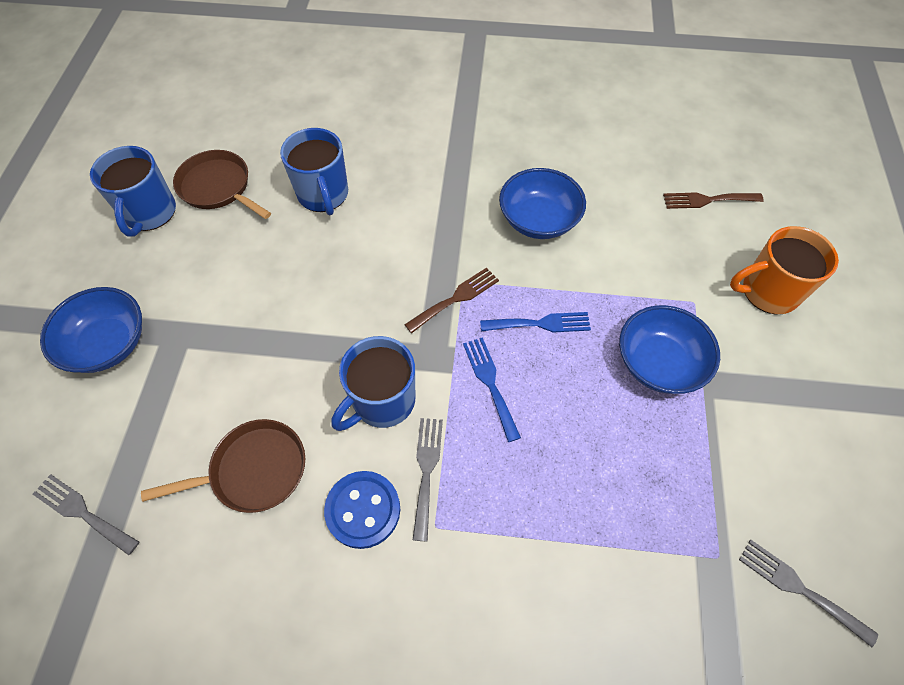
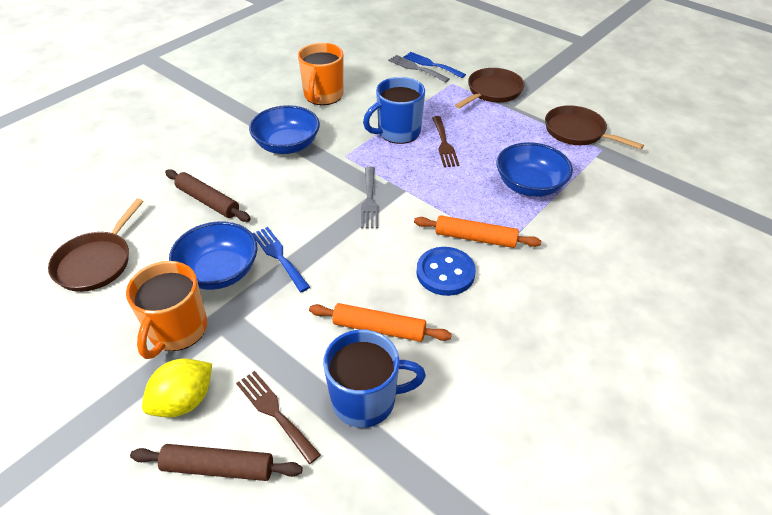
blue mug: [90,146,176,237] [280,128,348,215] [331,336,415,431] = 3 -> [323,330,426,428] [363,77,425,144] = 2
brown pan: [141,419,305,513] [173,150,271,219] = 2 -> [48,199,143,292] [455,68,524,109] [545,105,644,149] = 3
brown rolling pin: none = 0 -> [130,444,303,481] [165,169,251,222] = 2
grey fork: [33,474,139,555] [413,418,443,541] [739,540,878,647] = 3 -> [361,167,378,228] [388,55,450,83] = 2
orange mug: [730,226,839,314] = 1 -> [126,261,207,359] [298,43,344,105] = 2
orange rolling pin: none = 0 -> [309,303,452,342] [414,215,541,248] = 2
yellow lemon: none = 0 -> [142,358,212,418] = 1

